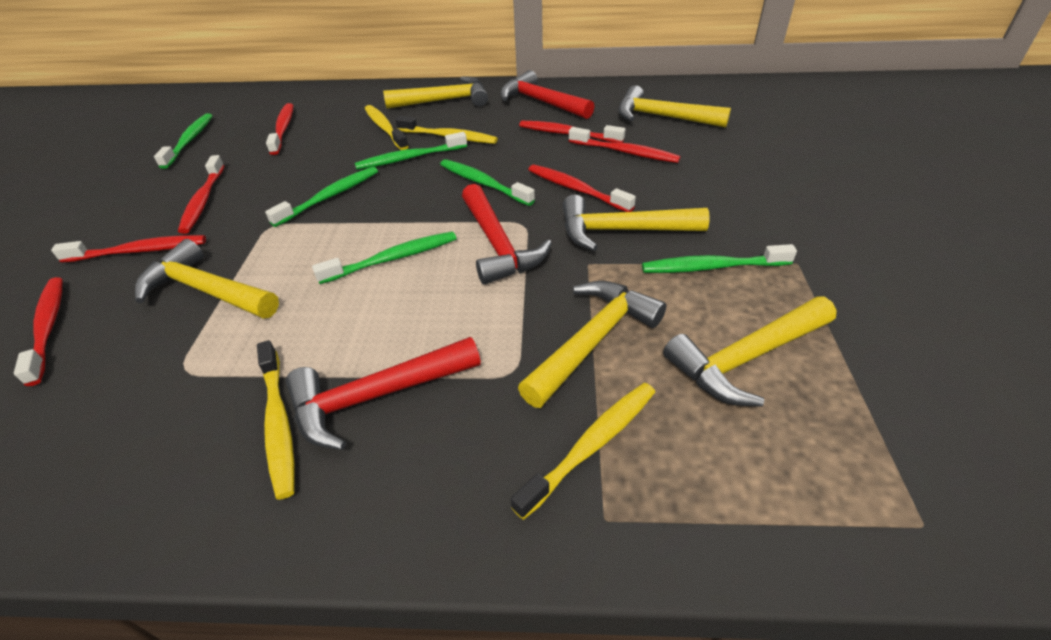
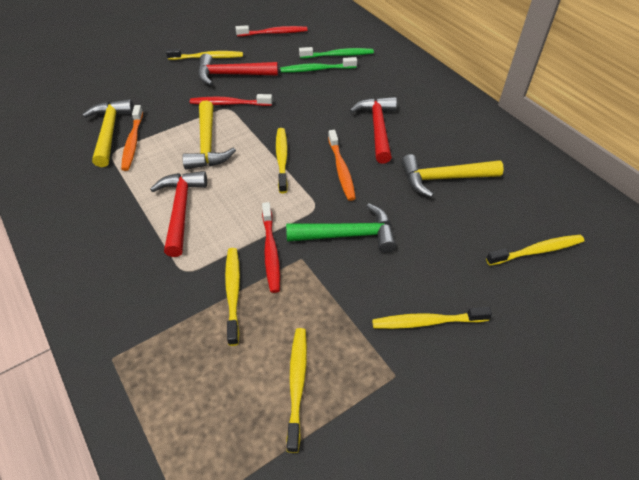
green hammer: none = 0 -> [286,203,396,253] = 1
green toothbrush: [154,113,212,169] [265,166,378,227] [312,231,457,284] [355,132,467,170] [440,159,535,206] [642,244,797,273] = 6 -> [280,57,357,73] [299,47,374,58] = 2
orange toothbrush: none = 0 -> [121,105,143,171] [328,130,356,201] = 2
red toothbrush: [14,277,63,386] [51,235,206,263] [178,155,225,234] [266,103,293,155] [519,121,625,143] [528,165,636,212] [569,127,680,163] = 7 -> [190,94,272,106] [236,25,307,37] [262,202,280,293] = 3
yellow hammer: [135,239,279,319] [383,77,488,109] [518,281,666,408] [563,195,710,251] [619,85,731,128] [663,296,837,407] = 6 -> [82,99,134,167] [182,100,236,169] [401,154,504,197] = 3
yellow toothbrush: [257,340,295,500] [364,105,409,150] [396,116,498,144] [511,383,655,520] = 4 -> [166,49,243,60] [225,248,240,346] [276,128,288,193] [287,328,307,453] [372,307,492,329] [486,235,584,266] = 6

